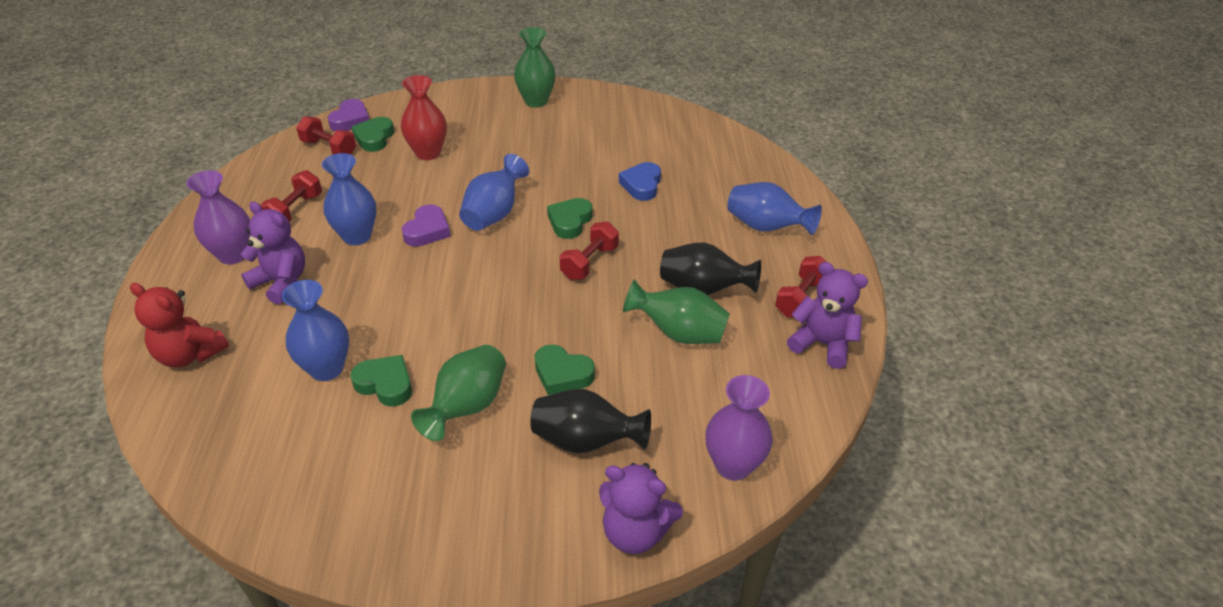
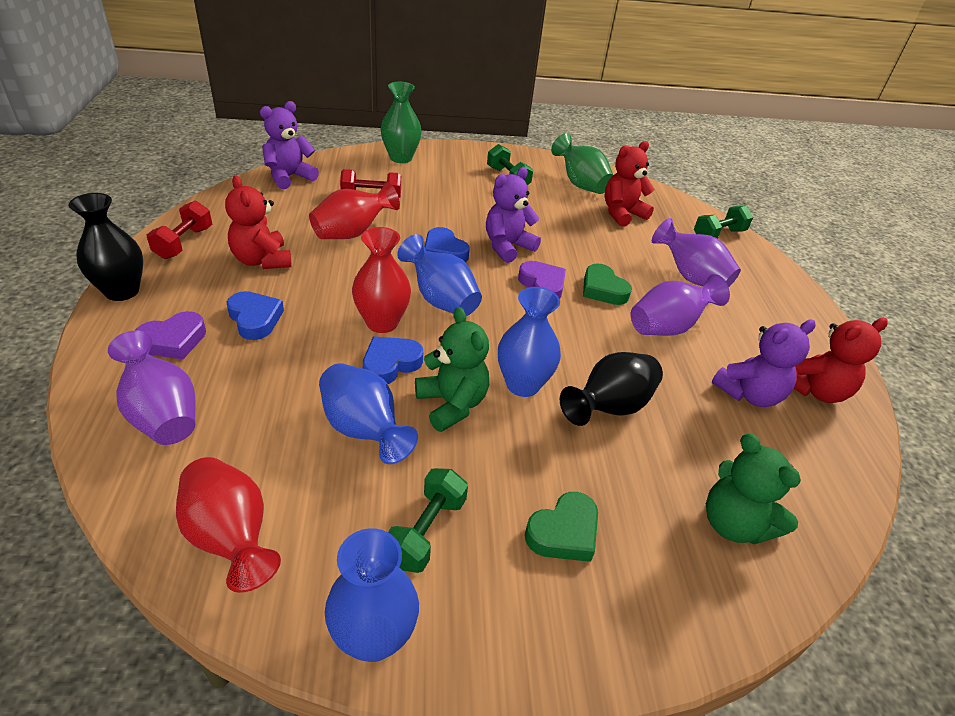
blue heart: [619,162,661,201] = 1 -> [227,291,284,340] [363,336,423,384] [425,227,469,262] = 3
green dumbbell: none = 0 -> [388,468,468,573] [487,144,533,185] [694,206,753,238] = 3
green heart: [350,355,412,407] [351,117,394,152] [535,344,595,395] [547,198,593,239] = 4 -> [525,492,598,562] [583,264,632,305] = 2
green teddy bear: none = 0 -> [415,307,489,432] [706,433,801,545] = 2
green vase: [411,345,506,441] [514,27,556,107] [623,279,730,344] = 3 -> [381,82,422,163] [551,133,613,194] = 2
purple vase: [187,170,250,264] [705,375,772,481] = 2 -> [108,331,196,445] [631,274,730,336] [652,218,741,287] = 3
red dumbbell: [260,170,322,222] [296,116,356,155] [560,222,619,280] [775,256,827,317] = 4 -> [147,201,212,259] [340,169,401,198] = 2
red teddy bear: [130,283,229,367] = 1 -> [225,176,292,269] [605,141,655,227] [794,318,888,403] = 3
red vase: [401,75,447,160] = 1 -> [176,457,281,593] [309,182,400,239] [352,227,411,333] = 3

